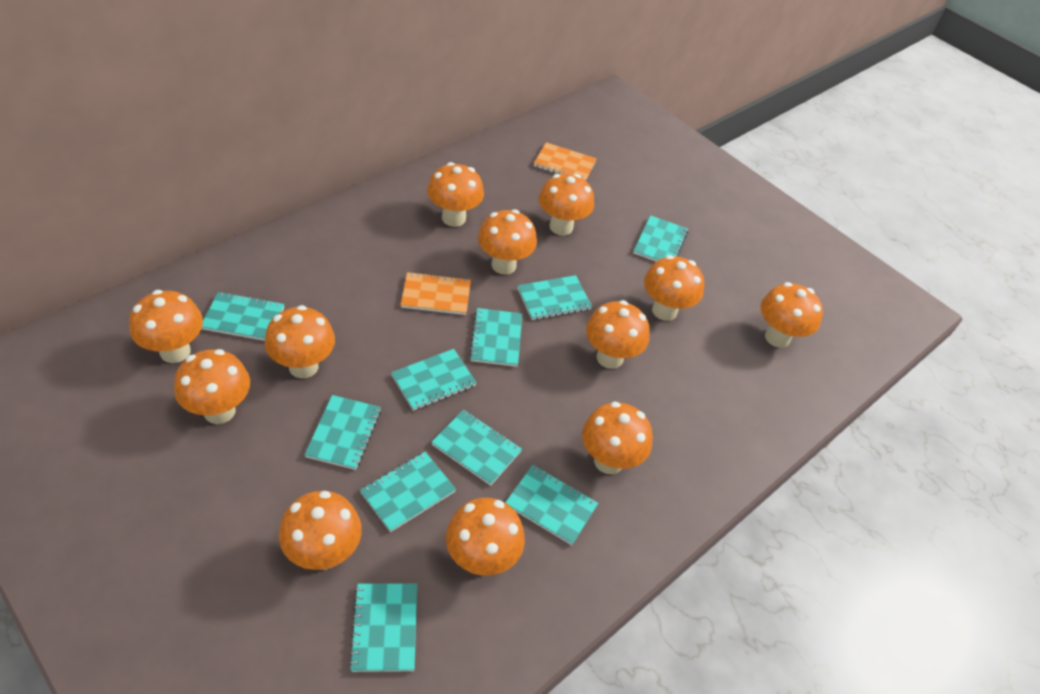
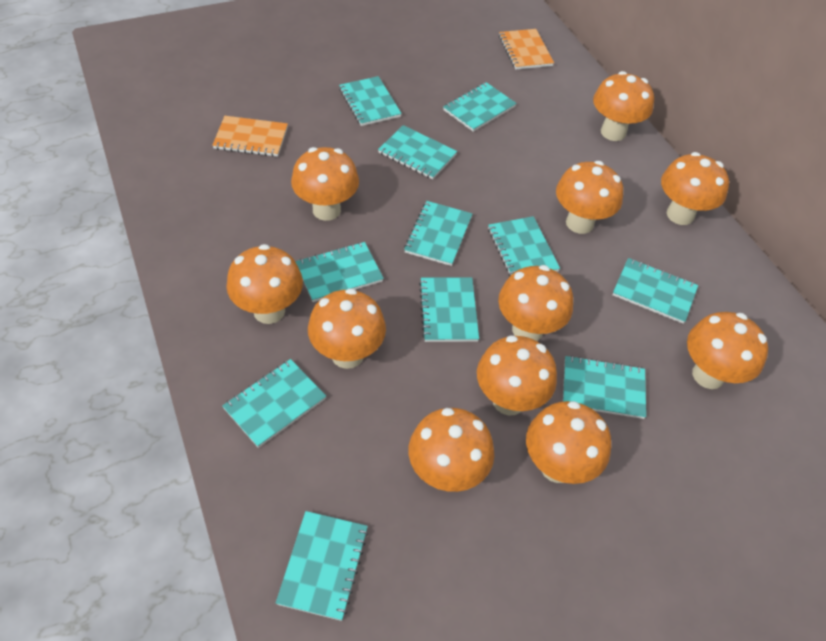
orange mushroom: [129,290,203,363] [174,349,250,424] [265,305,335,378] [279,491,362,570] [427,162,484,227] [446,498,525,575] [478,209,537,275] [539,174,594,235] [582,401,653,474] [586,300,650,369] [644,255,704,321] [761,282,823,348] = 12 -> [226,244,303,324] [291,147,359,221] [308,288,386,369] [409,408,494,492] [477,335,557,415] [498,265,573,341] [526,401,611,484] [556,161,623,234] [593,71,654,141] [661,152,729,225] [687,312,768,389] = 11
turquoise notebook: [202,292,284,341] [304,395,381,470] [349,583,417,672] [360,452,456,532] [391,349,477,411] [431,410,522,486] [469,308,522,367] [505,465,598,545] [517,275,592,320] [633,215,688,261] = 10 -> [222,359,326,448] [276,511,368,621] [295,242,384,302] [339,76,402,126] [378,125,457,179] [404,201,472,266] [419,278,479,342] [443,82,516,132] [488,216,560,277] [563,356,646,419] [612,258,698,324] = 11

